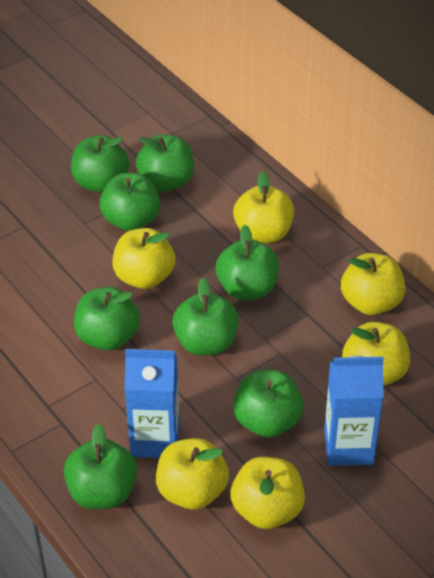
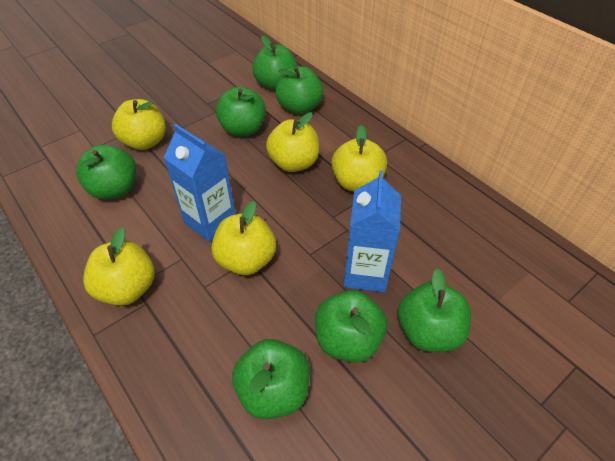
green apple: [64,423,137,509] [71,135,129,192] [74,287,140,351] [100,173,160,231] [136,134,194,191] [172,278,239,356] [216,225,279,300] [233,370,304,438] = 8 -> [76,145,136,200] [216,87,266,137] [232,339,310,419] [252,35,298,91] [275,66,323,114] [315,290,387,363] [398,268,471,352] = 7
yellow apple: [112,228,175,289] [156,438,229,510] [231,457,305,529] [233,171,294,243] [341,253,405,315] [342,322,410,386] = 6 -> [83,227,155,306] [112,99,166,150] [211,201,276,275] [266,112,319,172] [332,125,387,191] = 5

